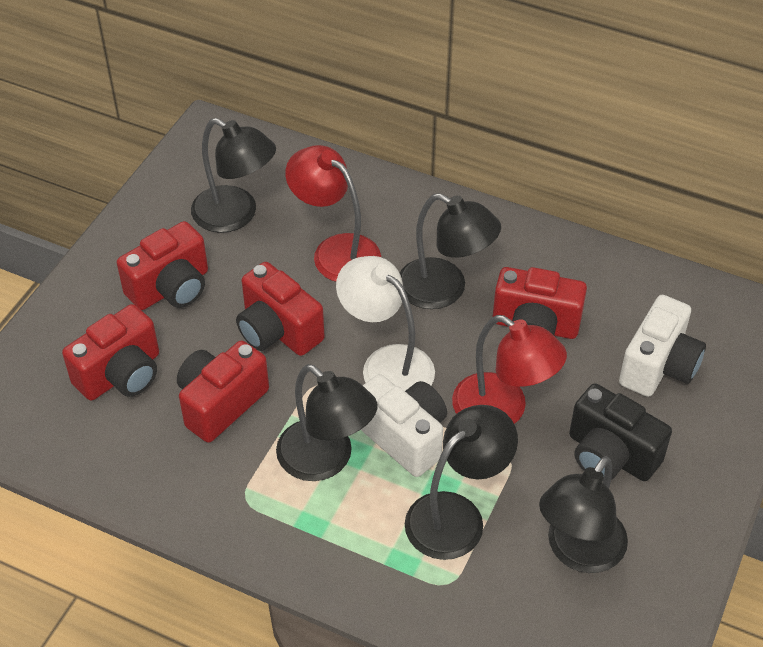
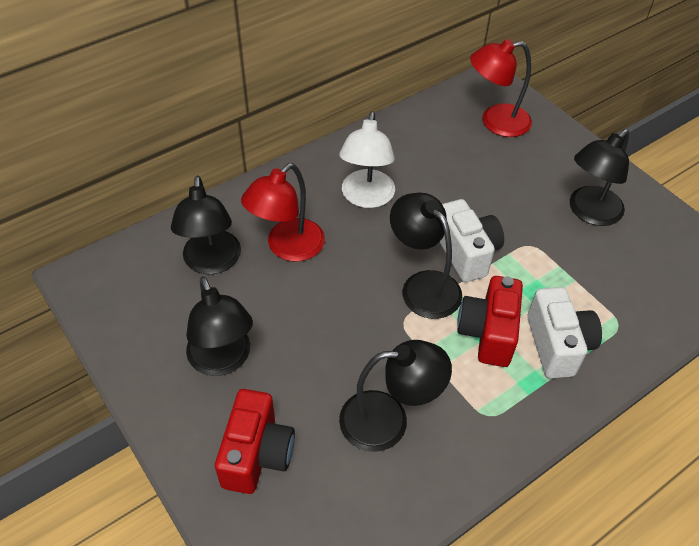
black camera: [569,383,672,481] = 1 -> none = 0
red camera: [62,304,159,400] [117,221,208,310] [177,341,269,443] [236,262,325,356] [492,267,587,339] = 5 -> [215,389,295,494] [457,276,523,367] = 2

